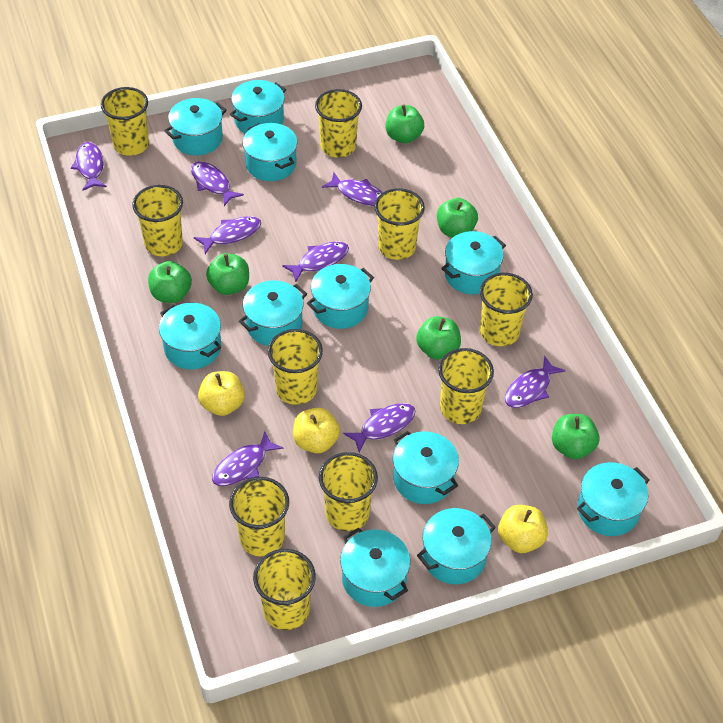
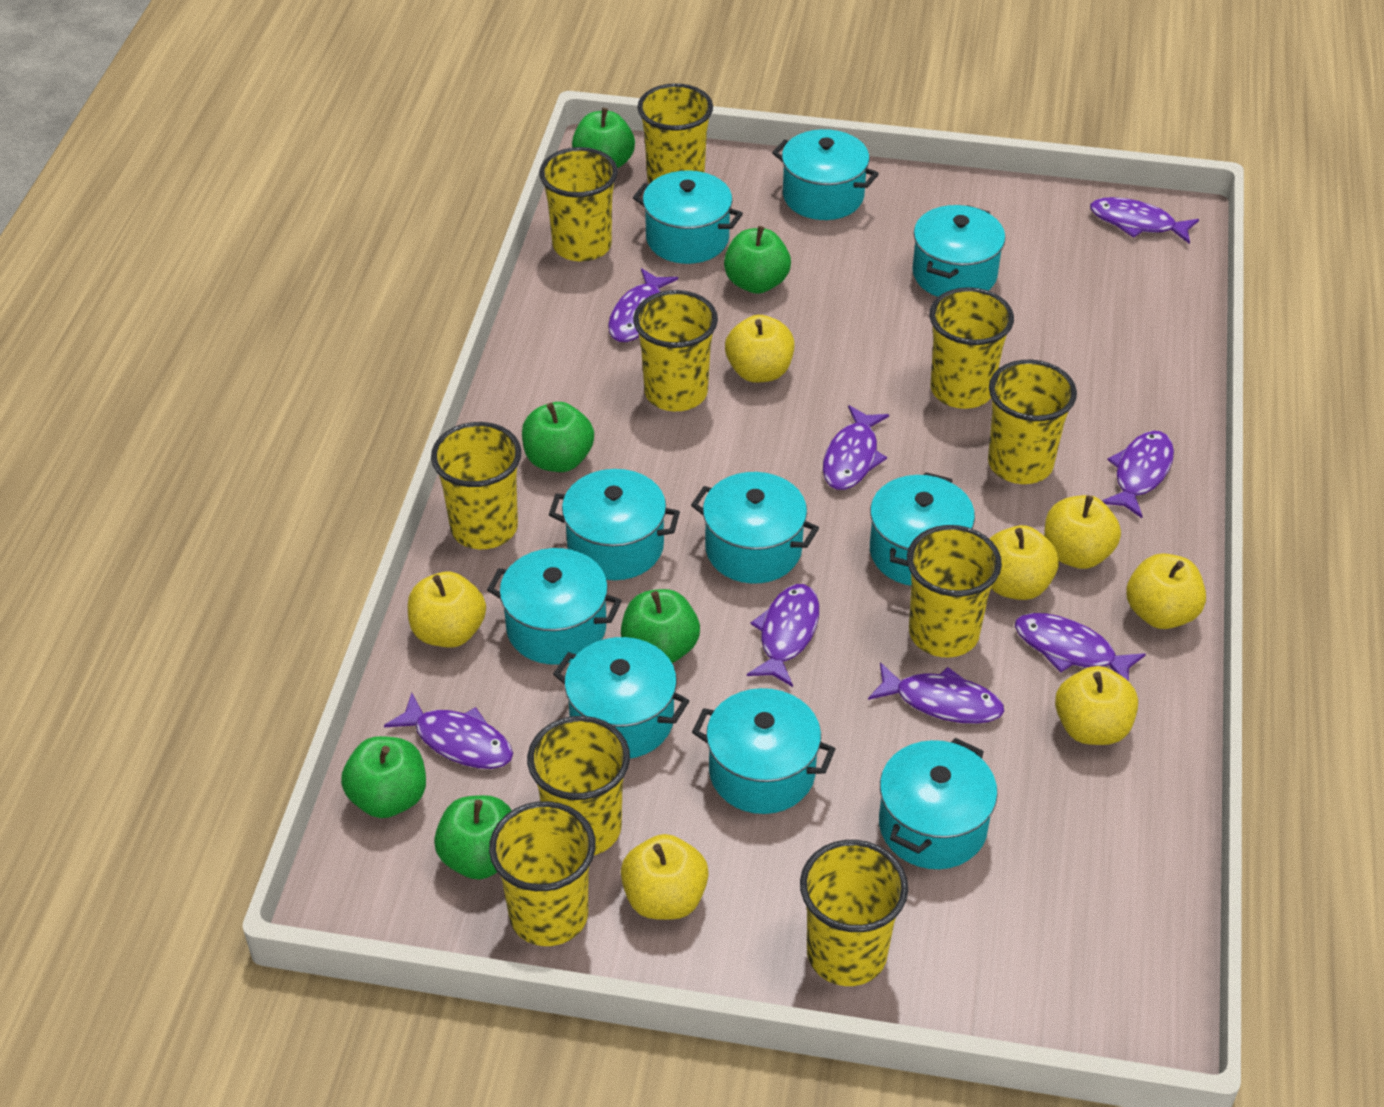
turquoise pot: [159,303,221,370] [164,98,227,155] [230,80,286,134] [239,280,307,346] [243,123,297,181] [307,264,374,329] [340,527,410,607] [393,431,459,504] [417,508,496,584] [441,231,506,294] [577,462,650,536] = 11 -> [487,548,622,665] [549,469,680,580] [553,637,689,759] [633,171,743,264] [691,472,819,584] [692,688,835,814] [772,129,879,220] [870,472,975,586] [879,738,998,869] [912,205,1005,297] = 10
yellow apple: [198,371,245,416] [293,408,340,453] [498,505,548,553] = 3 -> [408,572,486,648] [621,834,709,920] [725,315,795,383] [990,525,1059,600] [1044,495,1121,569] [1055,666,1138,745] [1126,553,1206,629] = 7

